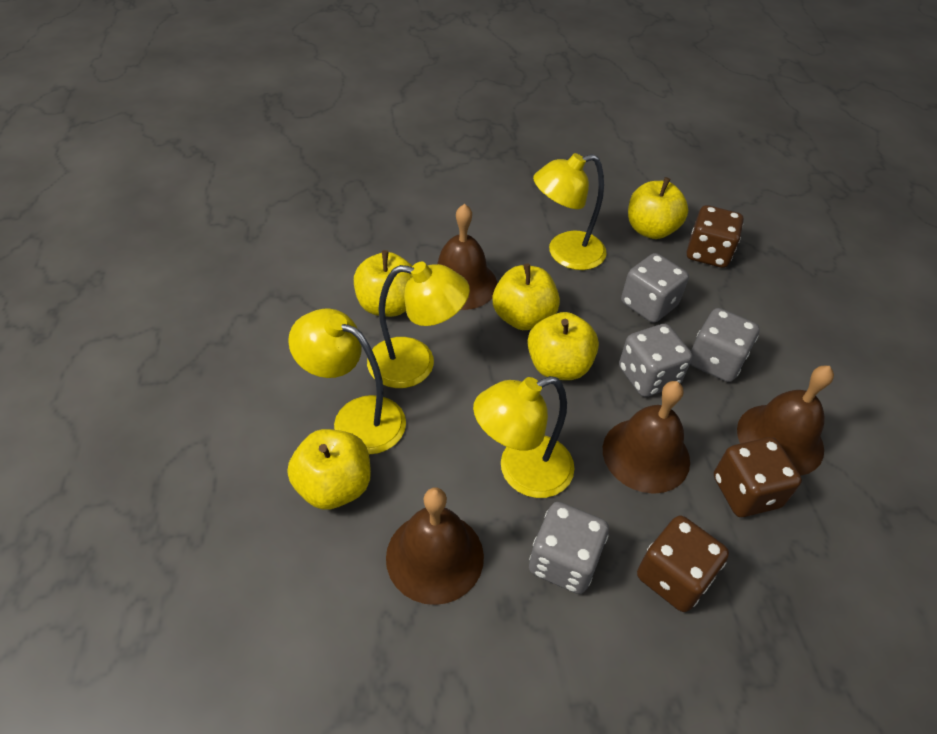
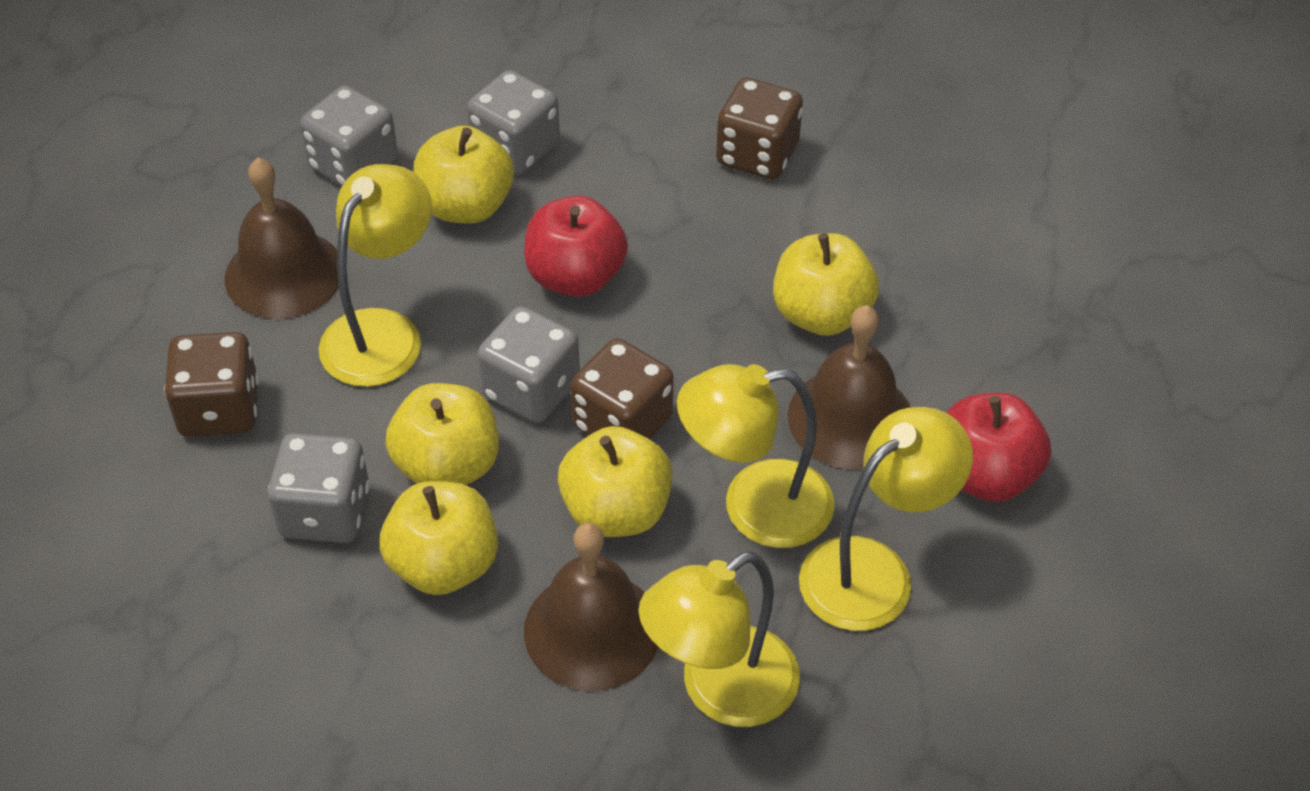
brown bell: [386,488,484,605] [437,204,497,310] [603,381,690,494] [737,365,834,476] = 4 -> [225,158,339,319] [524,523,659,691] [788,305,910,469] = 3
red apple: none = 0 -> [524,196,628,297] [946,393,1051,502] = 2

